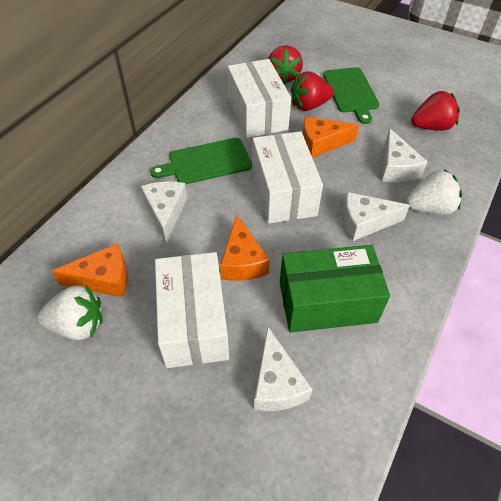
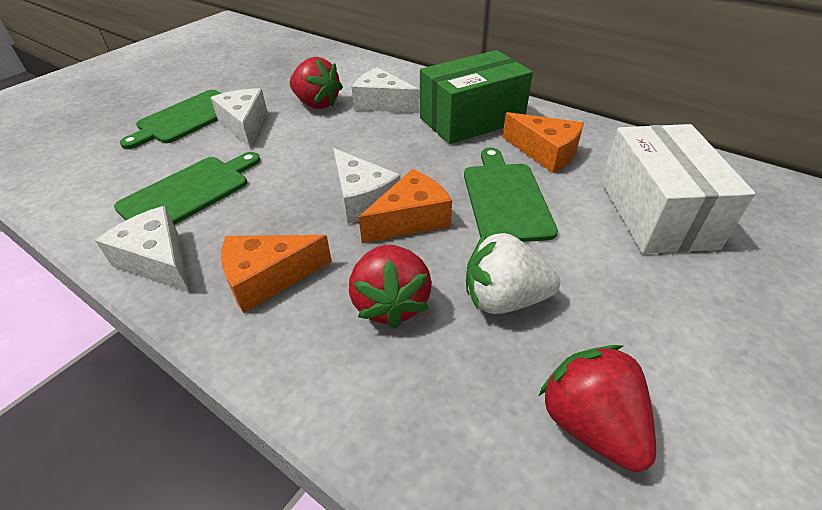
green cutting board: [150,138,252,185] [323,67,380,124] = 2 -> [114,152,260,225] [120,90,222,149] [464,148,558,242] = 3
white box: [155,252,229,368] [228,59,291,138] [252,131,323,224] = 3 -> [601,124,755,254] = 1
white strawberry: [37,285,102,340] [406,169,462,215] = 2 -> [466,233,560,314] = 1

